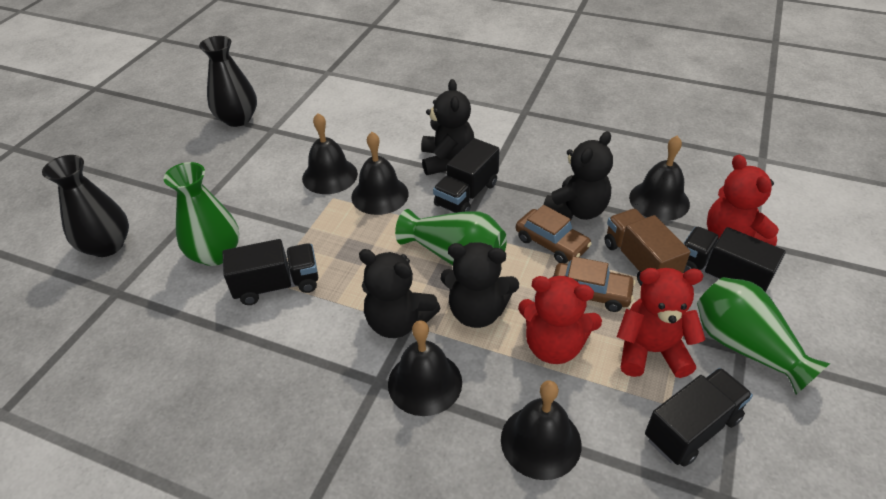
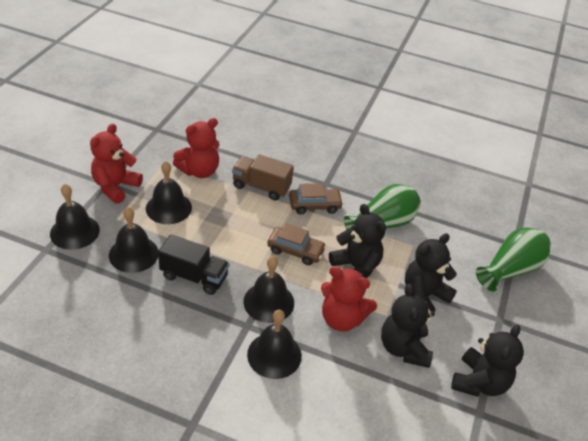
black truck: [222,239,318,305] [433,138,500,213] [645,368,753,467] [683,227,786,292] = 4 -> [158,234,229,295] = 1
black vase: [42,155,129,257] [199,36,257,127] = 2 -> none = 0
green vase: [164,162,239,266] [395,209,507,265] [697,277,830,395] = 3 -> [344,184,421,230] [476,228,551,291] = 2

